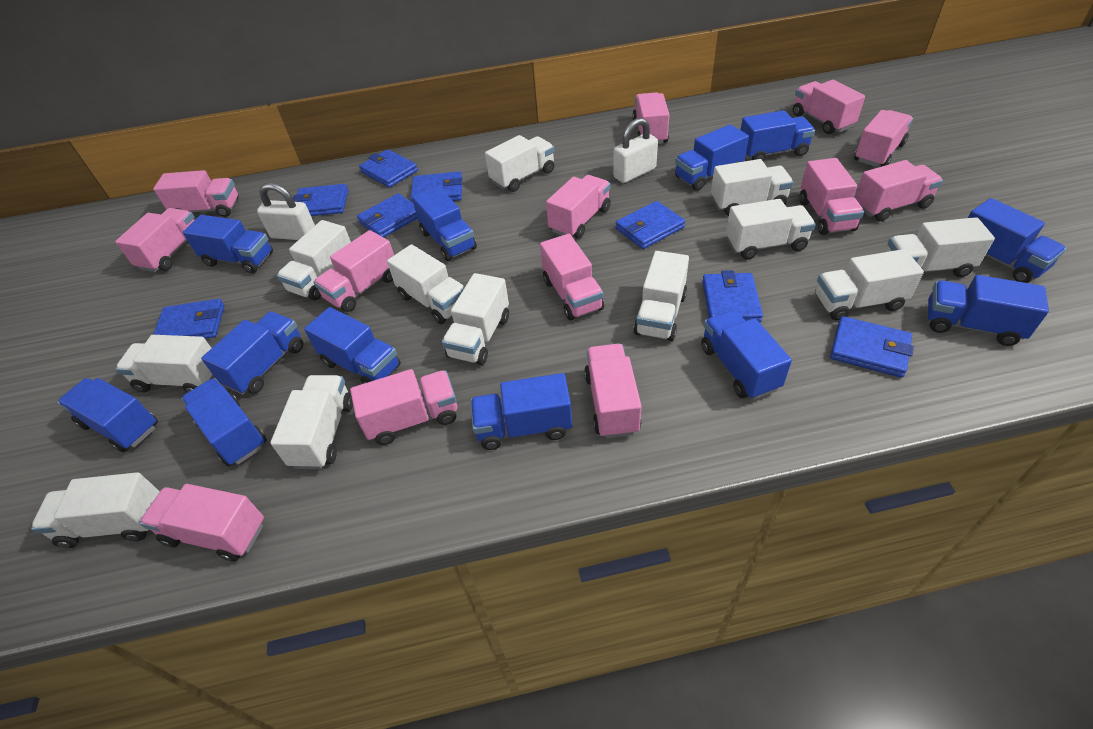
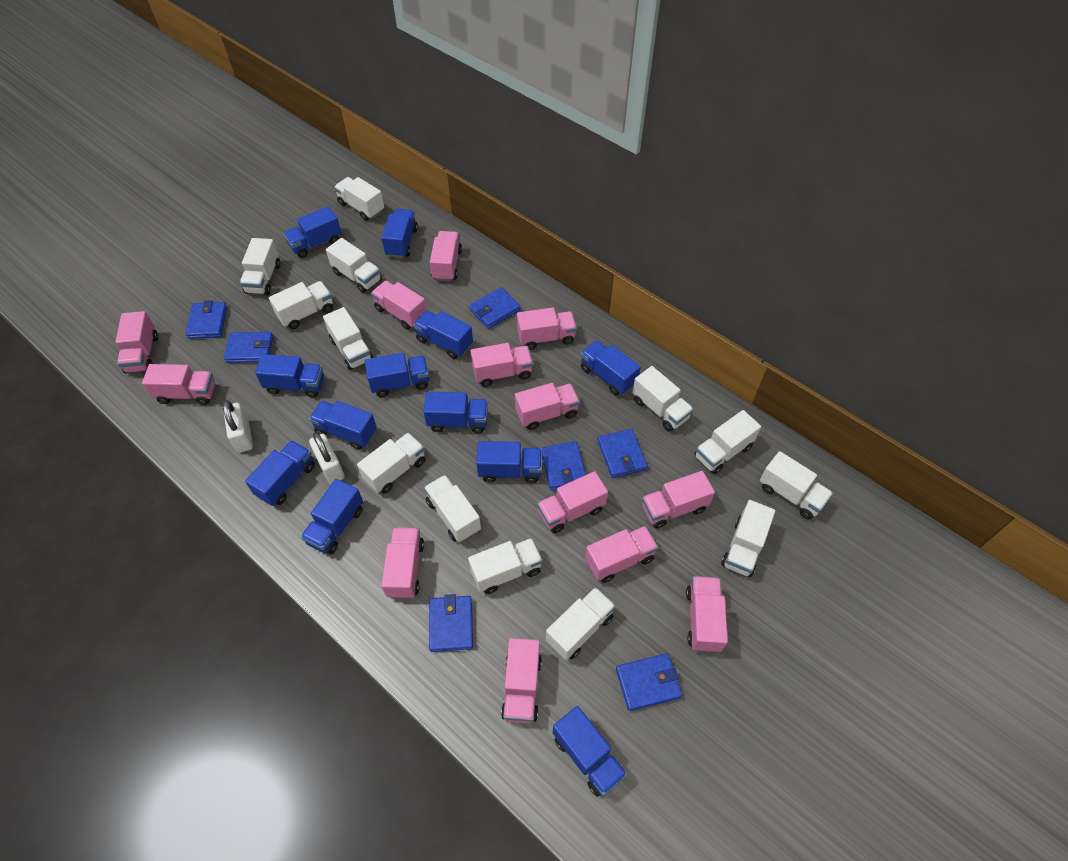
blue wallet: [153,299,224,339] [293,184,348,216] [357,193,417,238] [359,149,418,188] [410,171,462,203] [616,201,685,249] [702,270,763,323] [830,316,914,378] = 8 -> [186,300,227,339] [224,332,273,363] [429,594,473,652] [469,287,521,329] [541,441,586,490] [597,429,648,478] [616,653,682,711] = 7
white truck: [31,472,160,548] [116,335,215,393] [270,375,353,469] [277,220,351,300] [387,244,465,324] [442,273,509,365] [485,135,555,192] [633,251,689,341] [711,159,794,216] [726,199,816,259] [815,249,924,321] [886,217,995,277] = 12 -> [240,238,281,295] [269,281,333,329] [323,307,373,370] [326,238,382,293] [334,177,384,221] [357,432,425,493] [424,475,481,543] [468,538,543,594] [546,587,616,660] [632,366,694,432] [694,410,761,474] [721,500,775,577] [760,451,833,519] = 13

